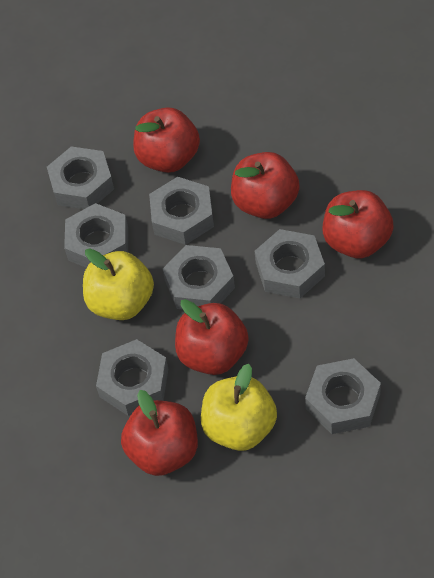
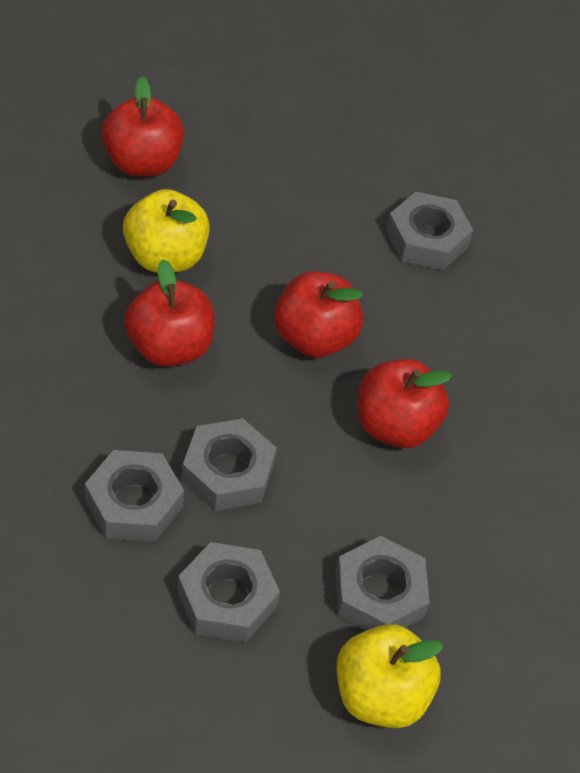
grey nut: [47,146,114,209] [64,203,128,268] [96,339,168,416] [149,177,214,245] [163,245,235,309] [255,229,325,298] [305,358,381,434] = 7 -> [85,450,184,542] [177,542,280,642] [181,418,277,511] [335,536,430,631] [386,192,473,270] = 5
red apple: [121,390,198,476] [133,107,200,173] [175,299,249,375] [231,152,300,219] [323,190,394,258] = 5 -> [102,76,184,177] [124,259,215,367] [274,272,363,358] [358,359,452,448] = 4

